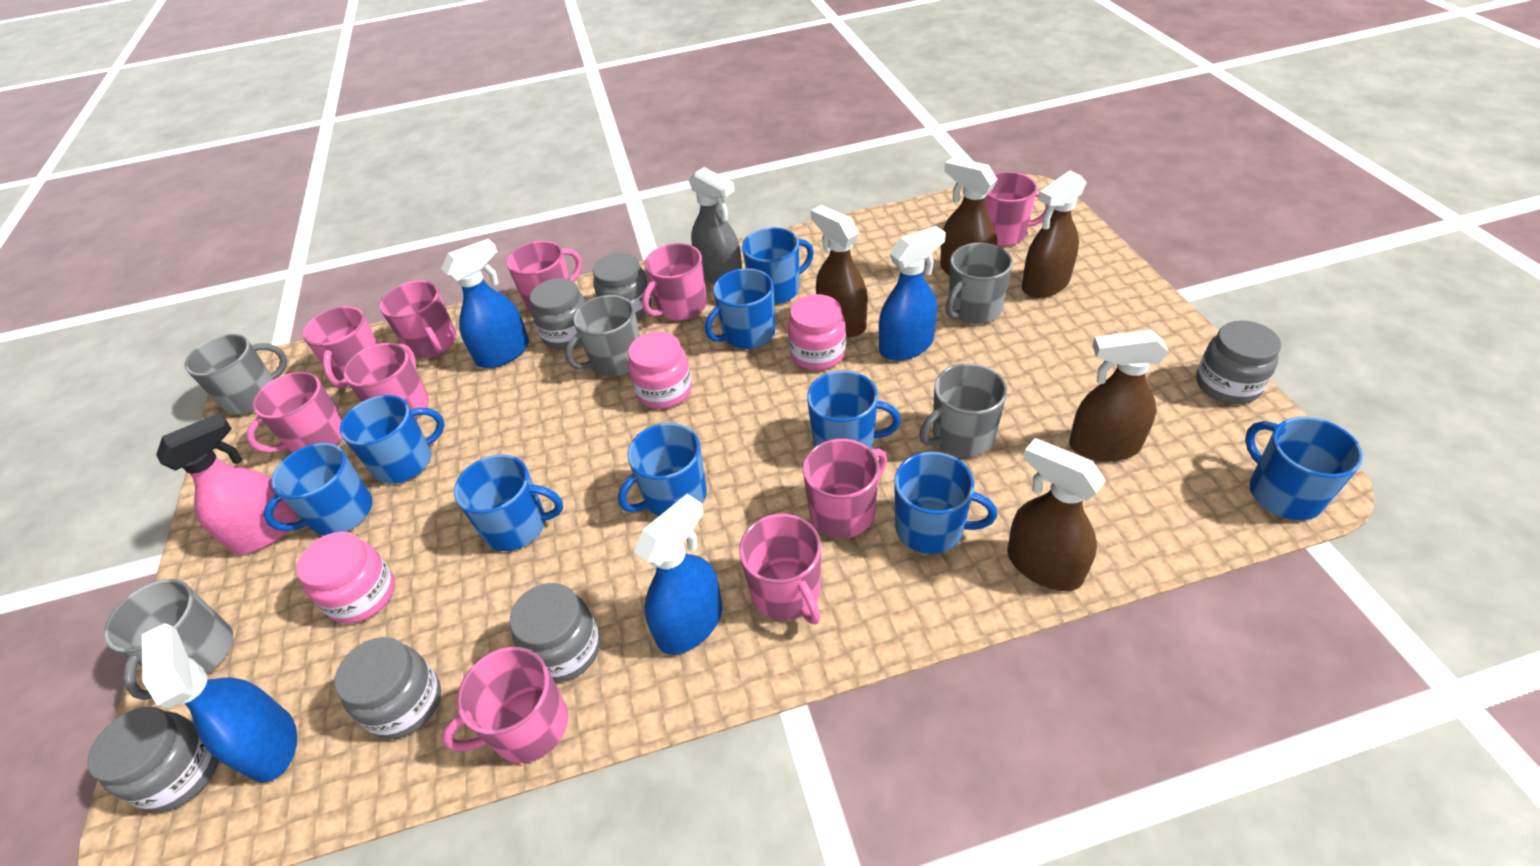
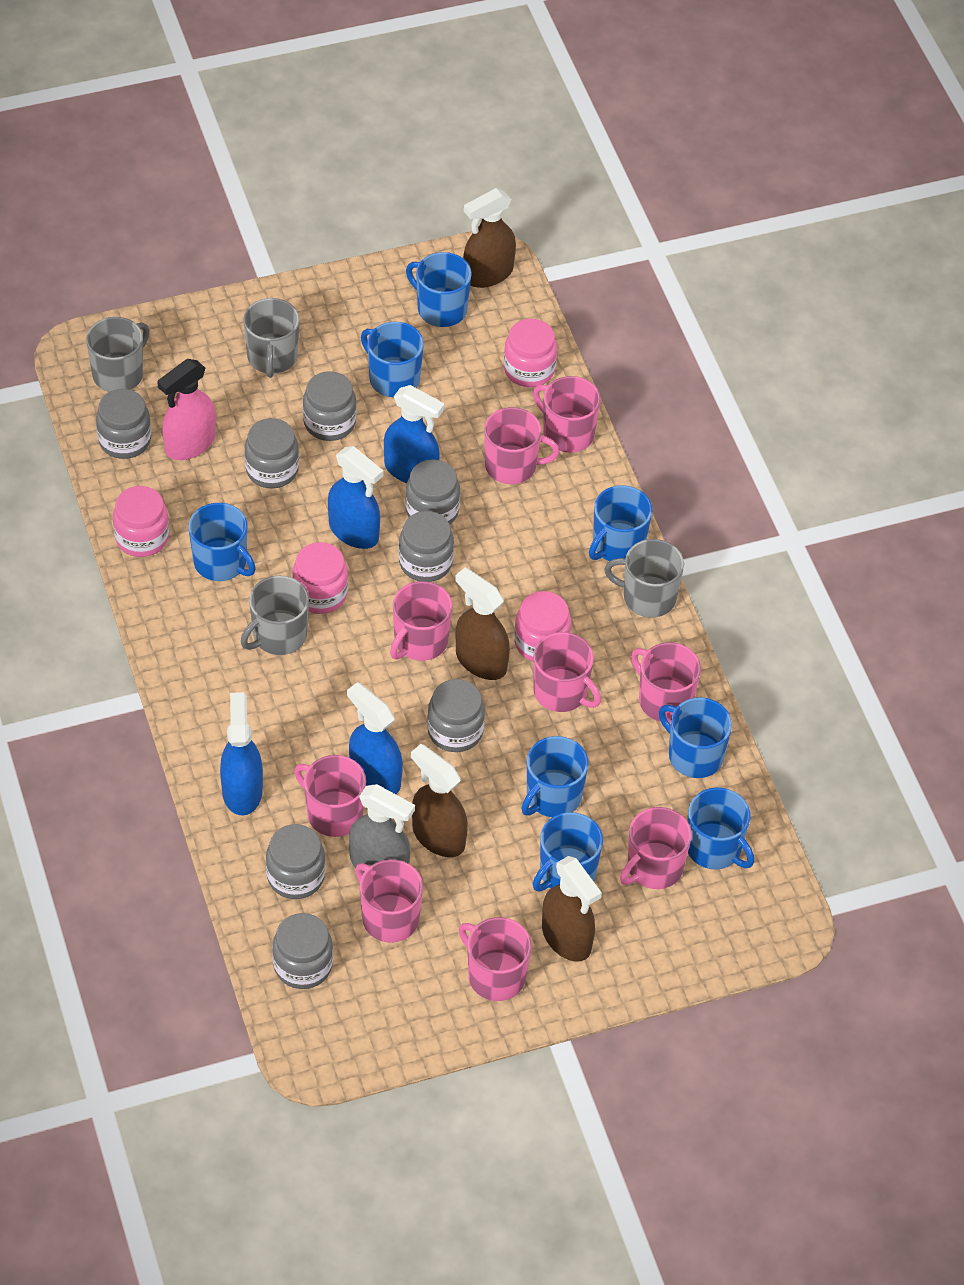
blue mug: [263,443,373,536] [340,395,445,484] [454,454,563,551] [618,423,707,516] [705,268,775,349] [742,228,814,305] [807,371,901,449] [894,452,997,554] [1245,417,1363,520] = 9 -> [189,503,256,581] [361,322,424,397] [406,252,472,327] [521,736,589,817] [533,812,603,892] [589,485,652,561] [659,697,732,778] [687,787,754,870] = 8
brown spray bottle: [811,205,868,337] [940,157,998,276] [1007,438,1106,591] [1022,171,1087,298] [1069,330,1169,461] = 5 -> [411,744,468,857] [455,568,510,680] [463,188,516,288] [542,856,602,962] = 4
grey jar: [87,707,219,812] [335,637,441,739] [510,583,600,682] [530,278,586,350] [593,253,651,320] [1196,320,1281,404] = 6 -> [96,389,151,459] [244,418,299,488] [266,824,325,899] [272,913,333,989] [303,371,357,441] [399,511,454,582] [405,459,460,524] [427,679,485,752] = 8
grey mug: [104,579,233,700] [184,334,287,415] [565,295,640,377] [919,363,1007,457] [946,243,1013,324] = 5 -> [86,317,150,392] [241,575,309,655] [243,298,299,378] [604,539,684,618] = 4
pink jar: [296,532,395,624] [628,332,692,409] [788,294,846,370] = 3 -> [113,486,169,557] [292,542,348,614] [504,319,557,387] [514,591,571,662] = 4
pink mug: [246,372,343,453] [303,306,379,388] [343,343,429,419] [379,280,456,358] [442,647,568,763] [507,241,582,313] [642,243,707,321] [739,514,821,624] [803,439,887,538] [985,172,1048,246] = 10 -> [294,755,366,837] [355,859,423,943] [390,581,453,661] [459,917,532,1001] [484,407,559,484] [533,376,601,453] [533,632,601,712] [620,807,692,889] [631,642,701,722] = 9

